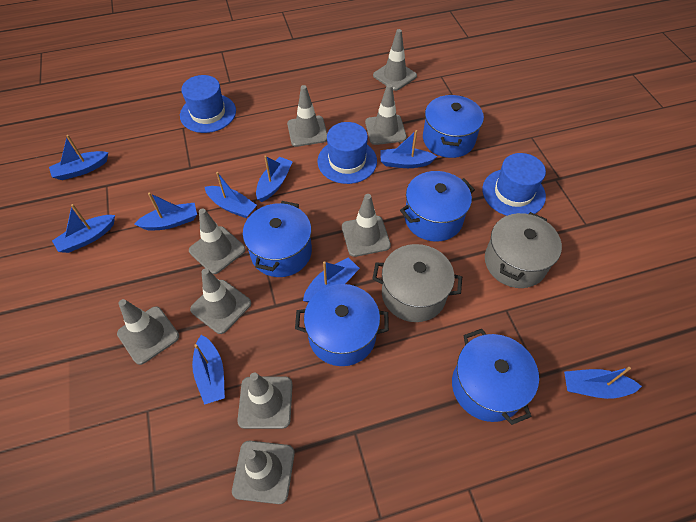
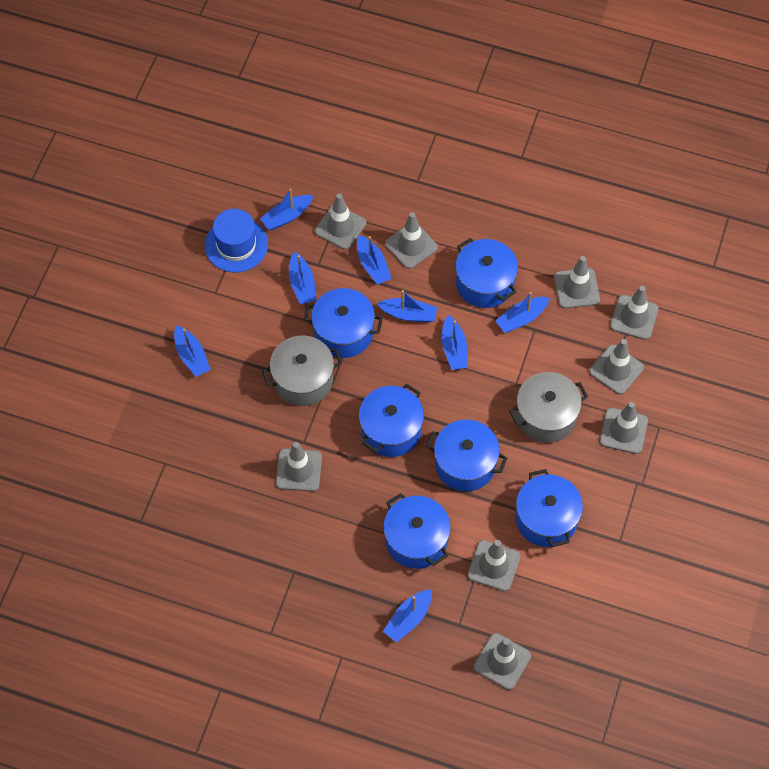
blue boat: [49,135,108,180] [52,204,115,253] [134,193,197,230] [192,335,225,405] [205,172,257,218] [256,155,293,202] [303,257,360,302] [381,130,437,168] [564,367,642,399] = 9 -> [174,326,211,377] [260,188,313,230] [289,252,316,304] [357,235,392,285] [377,290,437,323] [383,589,432,643] [442,315,468,370] [496,292,549,333] = 8
blue hat: [180,75,236,133] [317,122,377,184] [482,153,546,216] = 3 -> [205,209,268,272] = 1
blue pot: [243,201,312,277] [295,284,389,366] [400,171,475,242] [423,94,484,158] [452,329,539,425] = 5 -> [303,288,383,358] [359,384,424,457] [383,493,451,569] [426,420,507,491] [455,238,518,308] [516,469,583,547] = 6

